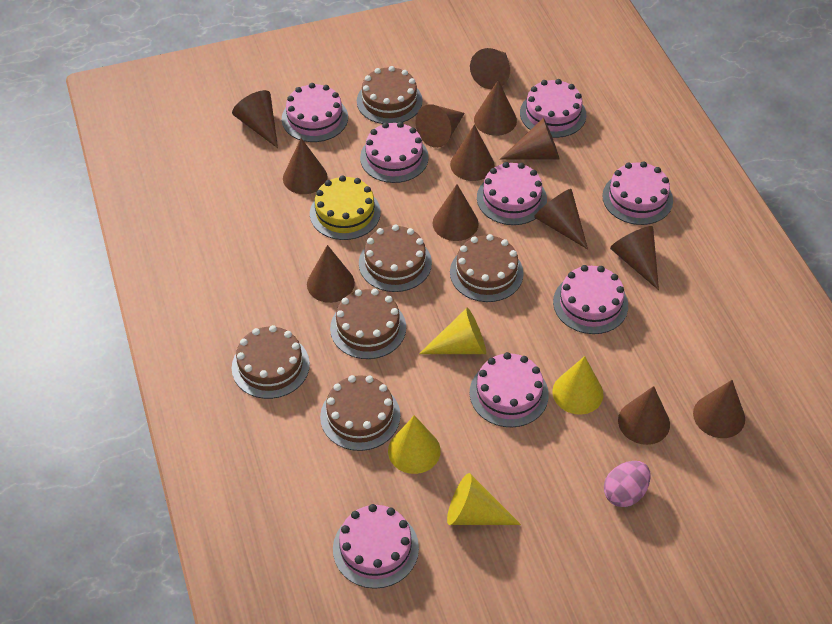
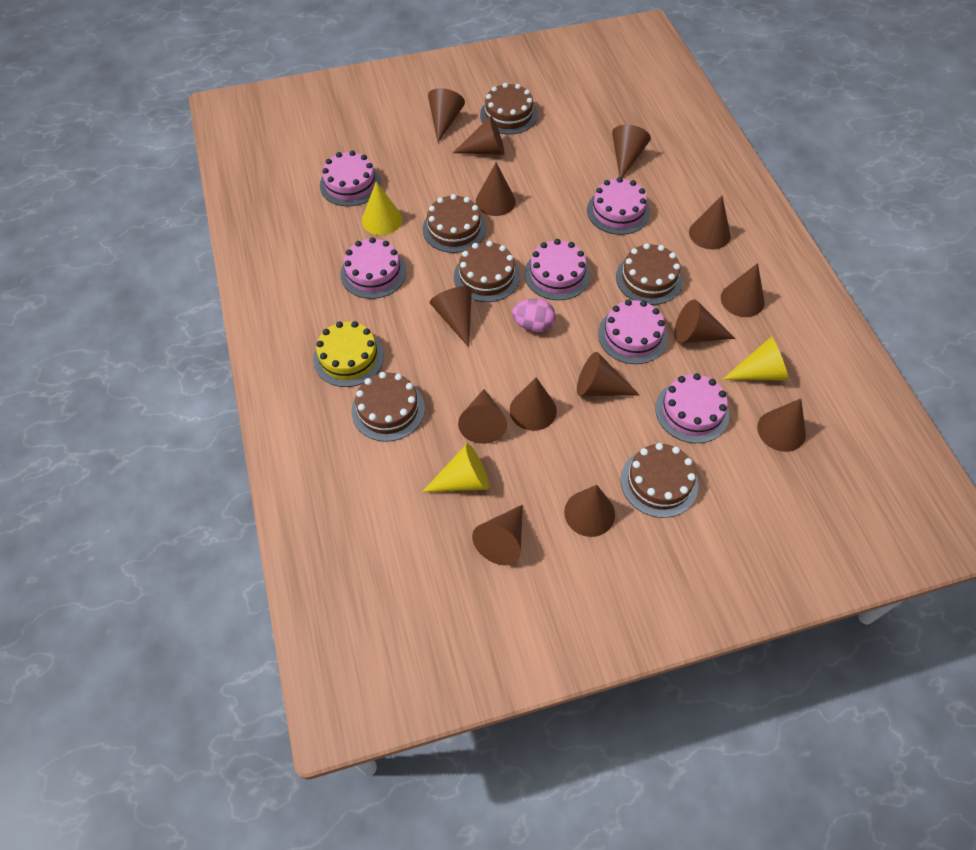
brown cone: [232,90,278,148] [283,138,327,194] [307,245,355,303] [416,104,465,148] [433,184,479,241] [450,125,495,181] [470,48,510,89] [474,80,517,136] [500,118,559,159] [534,189,588,249] [610,226,659,290] [618,386,670,445] [693,380,745,438] = 13 -> [428,88,465,142] [430,286,472,347] [453,116,504,155] [458,389,507,444] [472,505,523,565] [476,163,516,216] [510,377,557,431] [564,485,615,537] [577,352,639,396] [612,125,651,178] [674,299,735,343] [689,196,730,250] [721,263,764,317] [757,398,806,452] = 14
pink cake: [282,83,348,142] [333,504,419,589] [360,122,429,183] [470,352,549,427] [477,162,547,225] [520,79,586,138] [553,265,628,334] [602,161,673,225] = 8 -> [320,150,381,206] [340,237,407,299] [524,239,590,300] [587,177,650,235] [598,299,668,364] [655,373,729,443] = 6
yellow cone: [388,415,441,474] [419,308,486,354] [447,473,521,525] [552,356,603,414] = 4 -> [362,181,402,235] [422,443,489,492] [722,337,788,381] = 3

